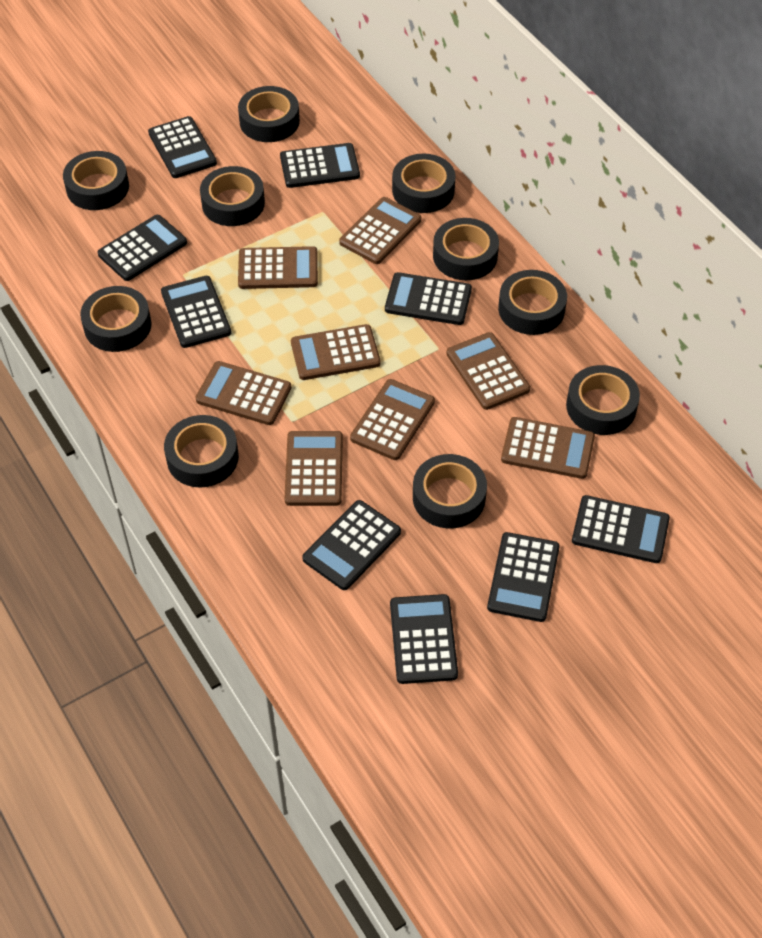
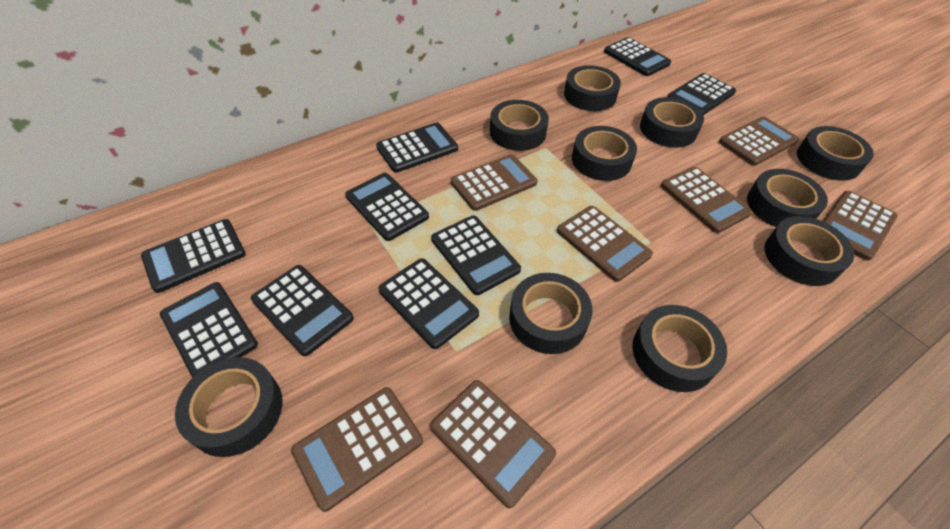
brown calculator: [195,361,291,425] [238,246,318,289] [284,431,343,506] [291,324,381,380] [339,197,421,264] [350,379,435,460] [447,332,530,410] [501,417,595,479] = 8 -> [291,387,423,512] [430,380,556,508] [451,154,538,211] [557,206,653,282] [661,167,752,233] [719,117,799,166] [823,191,897,261] = 7

